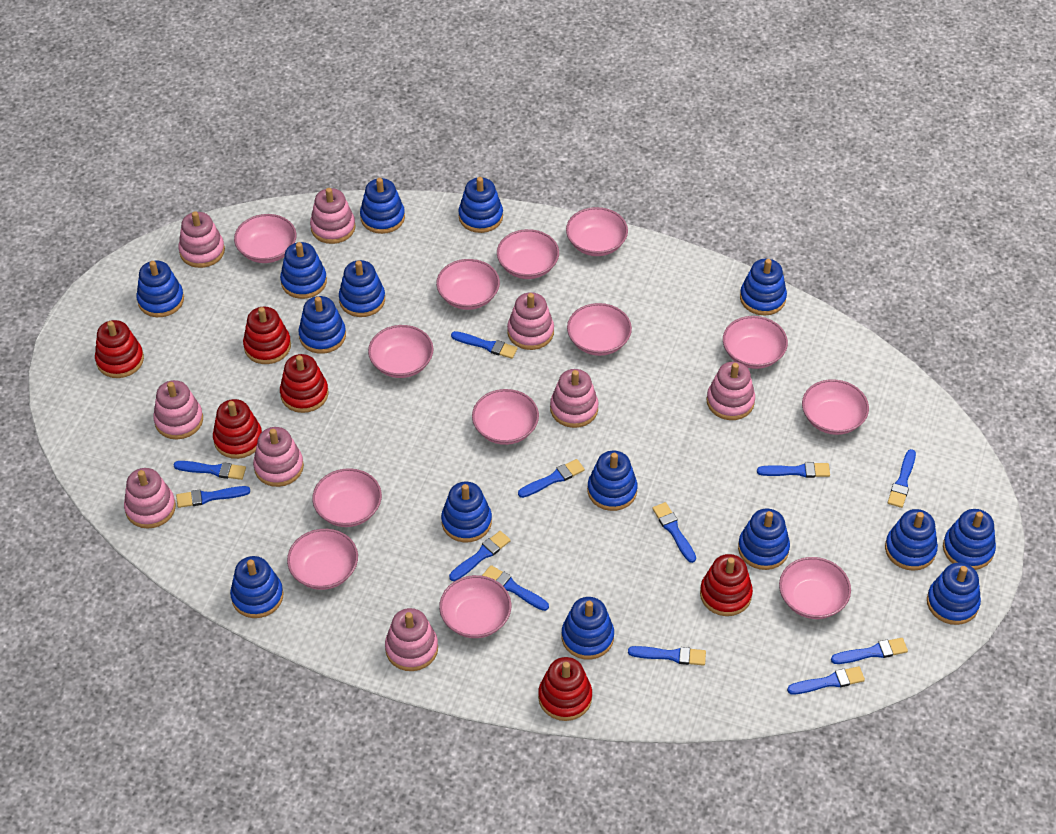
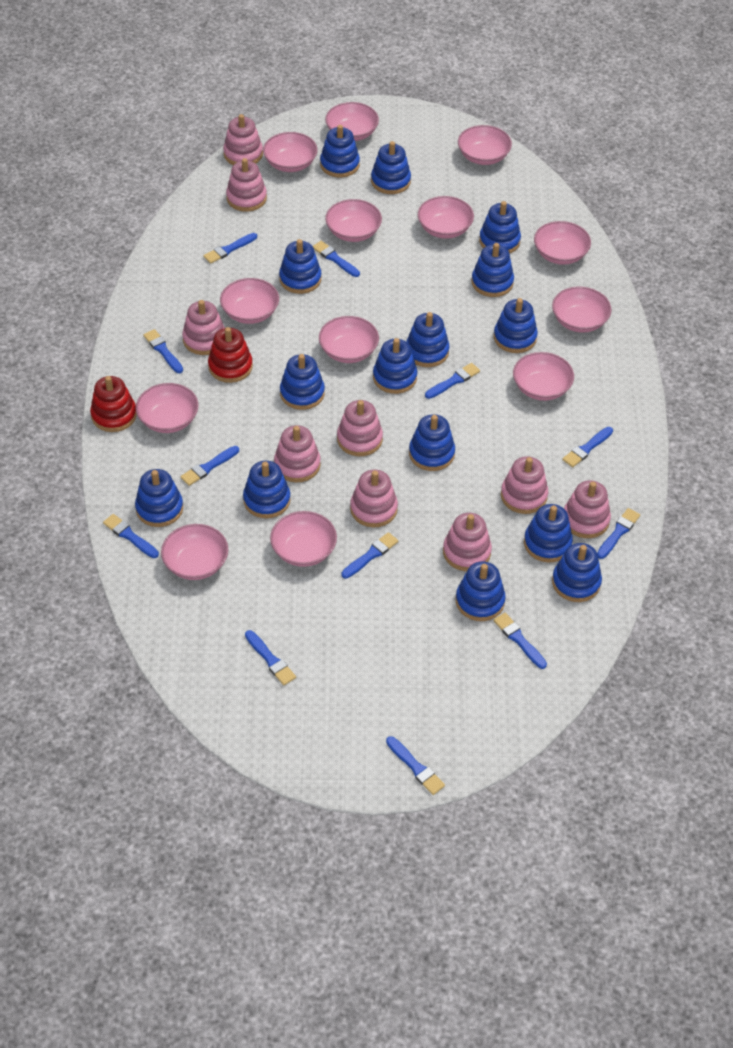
red stacking toy: [95,320,144,378] [213,399,262,459] [243,307,291,364] [280,354,328,413] [538,657,592,721] [700,554,753,616] = 6 -> [90,376,137,432] [208,327,253,383] = 2

